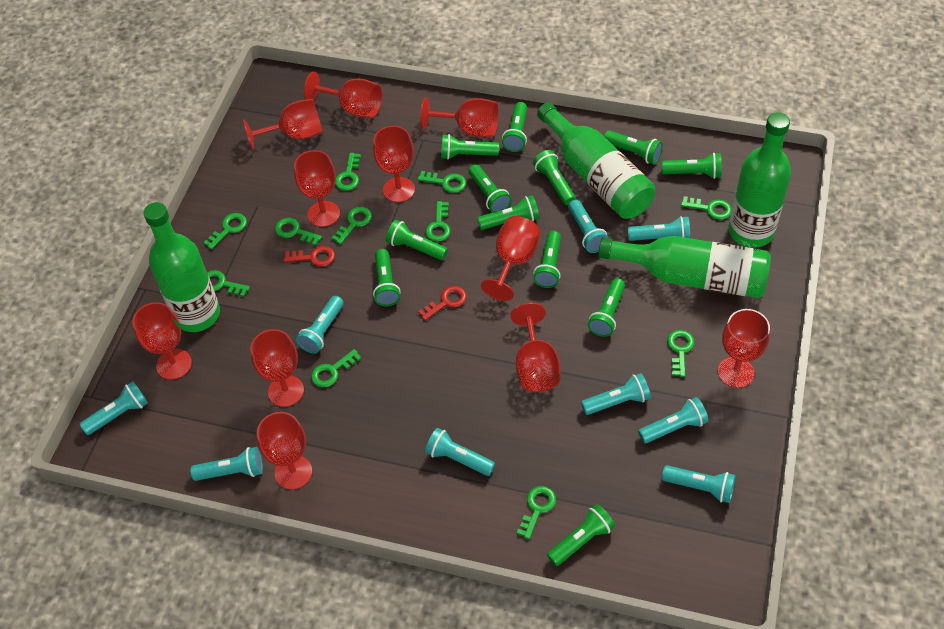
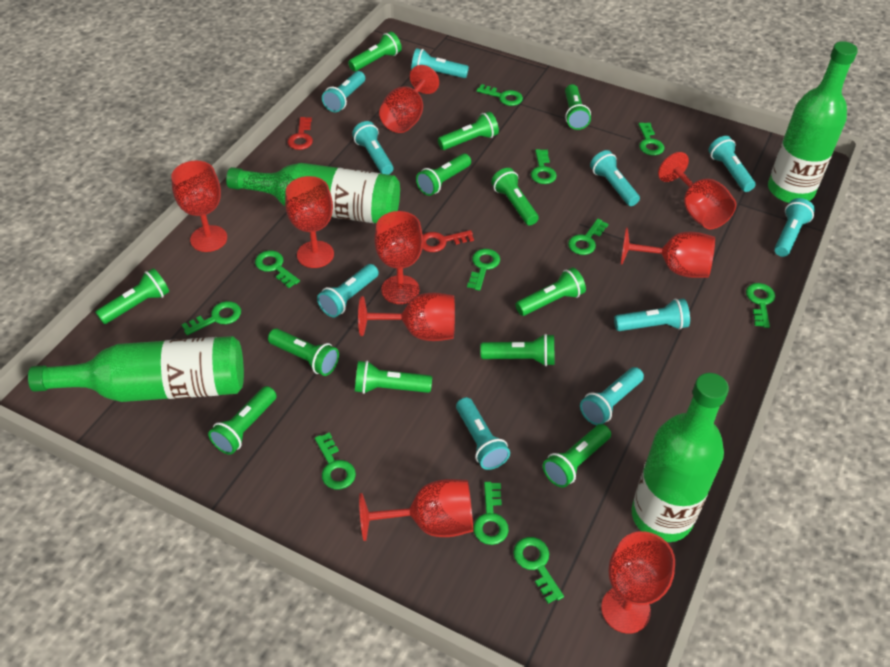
red goblet: [133,302,192,380] [243,99,323,150] [250,329,304,407] [257,412,312,490] [294,150,340,227] [304,72,382,118] [373,126,415,203] [420,97,498,137] [481,216,540,301] [510,303,561,392] [718,309,770,388] = 11 -> [171,161,227,252] [285,176,334,268] [358,293,455,341] [359,479,473,541] [374,211,423,304] [379,65,439,133] [601,531,675,634] [621,227,715,278] [658,152,736,229] = 9
turquoise flashlight: [80,381,148,435] [190,447,263,481] [296,296,344,354] [425,428,495,476] [568,199,609,253] [581,373,651,415] [628,216,690,241] [638,397,708,443] [662,465,736,503] = 9 -> [317,264,379,317] [322,71,365,112] [352,121,393,175] [411,48,469,78] [456,397,510,470] [580,367,644,425] [590,150,640,206] [614,299,690,331] [708,136,755,192] [774,198,815,257] = 10

